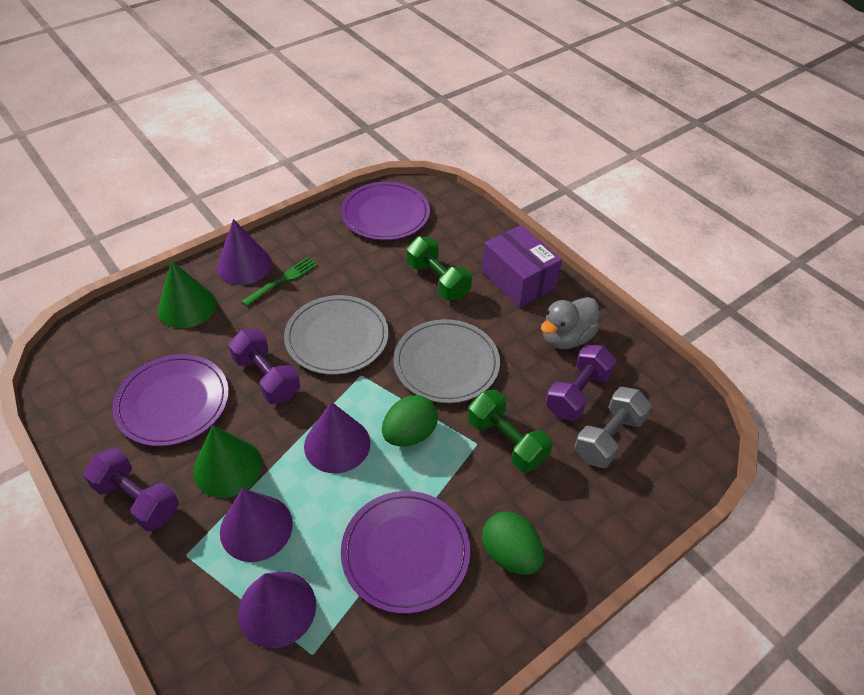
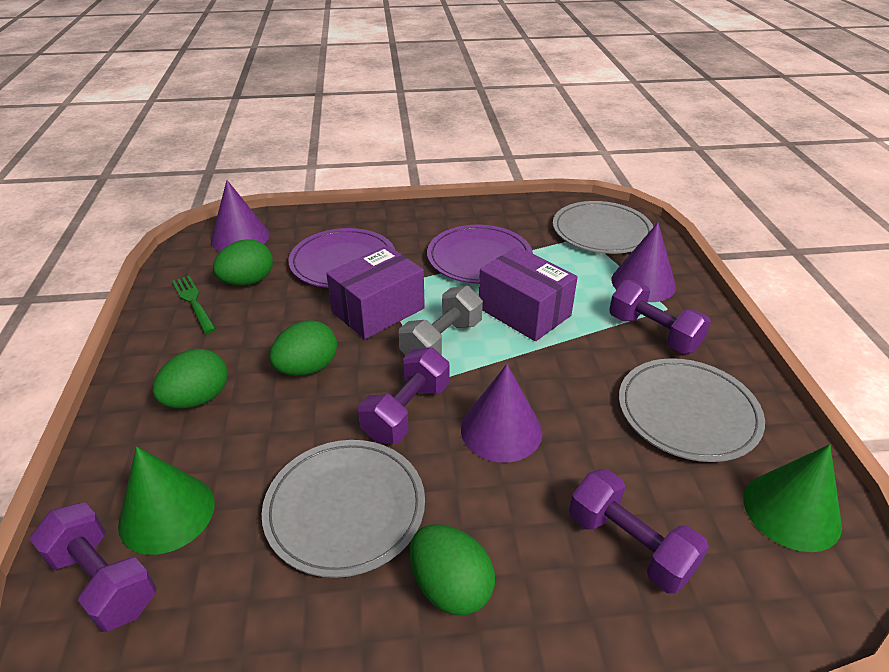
green dumbbell: [407,237,472,300] [468,390,553,473] = 2 -> none = 0
green egg: [382,395,438,446] [482,511,544,575] = 2 -> [153,349,228,409] [213,239,273,286] [269,320,337,376] [410,524,495,615] = 4
grey duck: [541,297,599,349] = 1 -> none = 0
grey plate: [284,295,389,375] [393,319,500,403] = 2 -> [262,440,425,578] [553,201,653,254] [619,358,765,462] = 3
purple box: [482,225,562,307] = 1 -> [326,245,425,339] [479,247,578,341] = 2
purple cone: [217,219,272,285] [220,488,293,562] [238,572,316,648] [304,402,370,473] = 4 -> [211,180,270,252] [461,364,542,463] [611,222,676,302] = 3
purple dumbbell: [83,448,179,532] [228,329,300,404] [545,344,617,421] = 3 -> [29,502,157,632] [358,347,450,443] [569,469,709,594] [609,280,711,353] = 4
purple plate: [112,354,229,446] [341,182,430,240] [341,491,470,614] = 3 -> [288,228,395,288] [427,225,533,284] = 2

